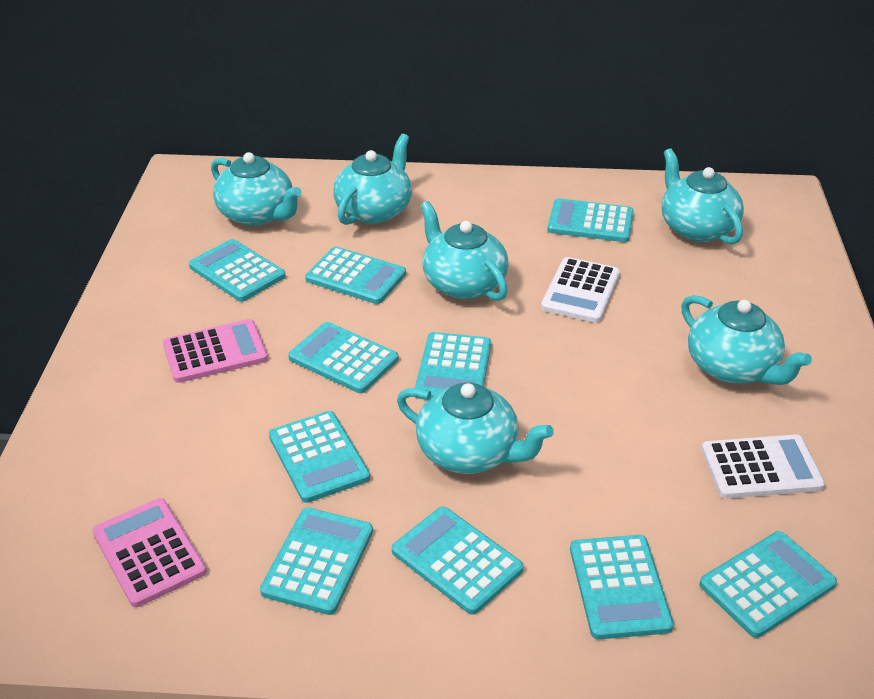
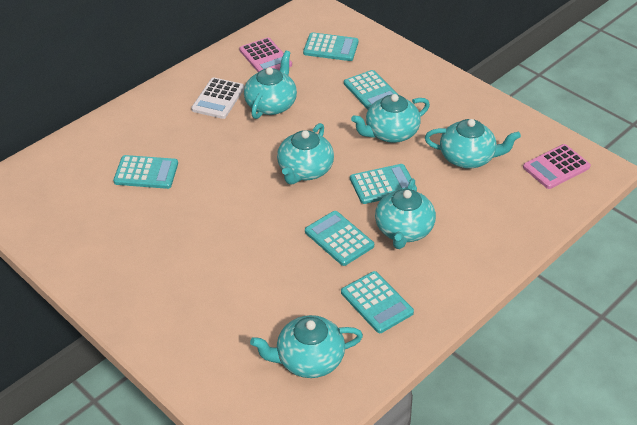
turquoise calculator: [189,239,286,302] [260,508,373,615] [269,411,370,503] [288,322,398,393] [305,247,406,304] [392,507,524,615] [415,332,491,400] [547,198,634,242] [570,535,674,640] [699,531,837,638] = 10 -> [113,155,178,189] [303,32,358,61] [305,211,374,266] [341,271,414,333] [344,70,398,109] [350,164,417,204] = 6
white calculator: [541,257,620,323] [701,434,825,499] = 2 -> [191,77,245,119] = 1

